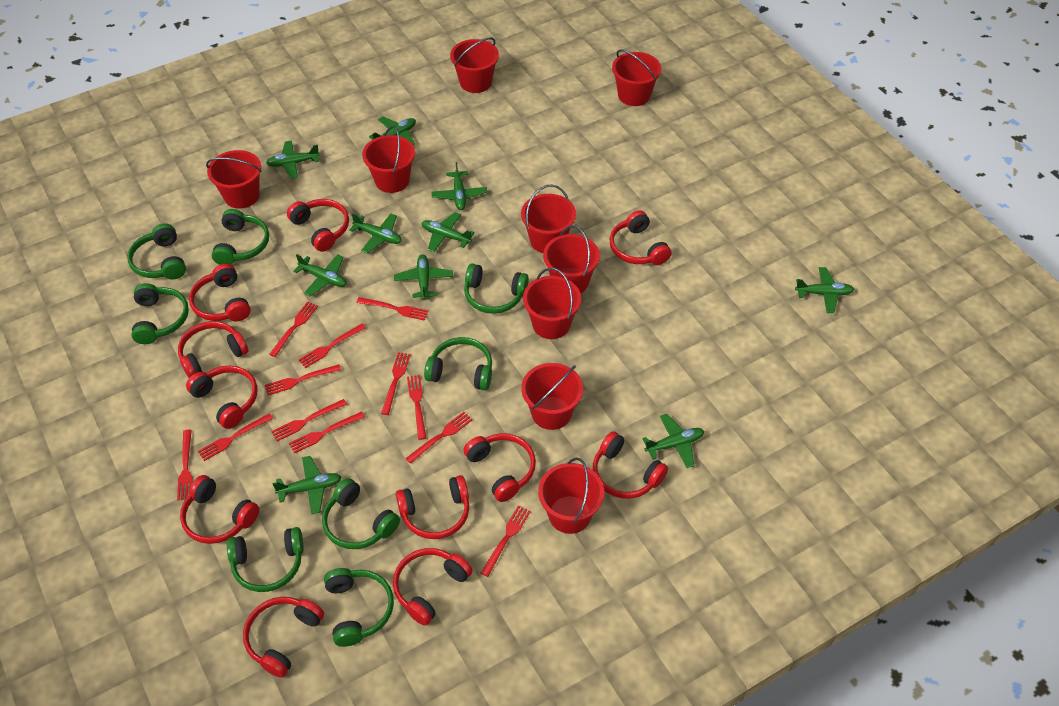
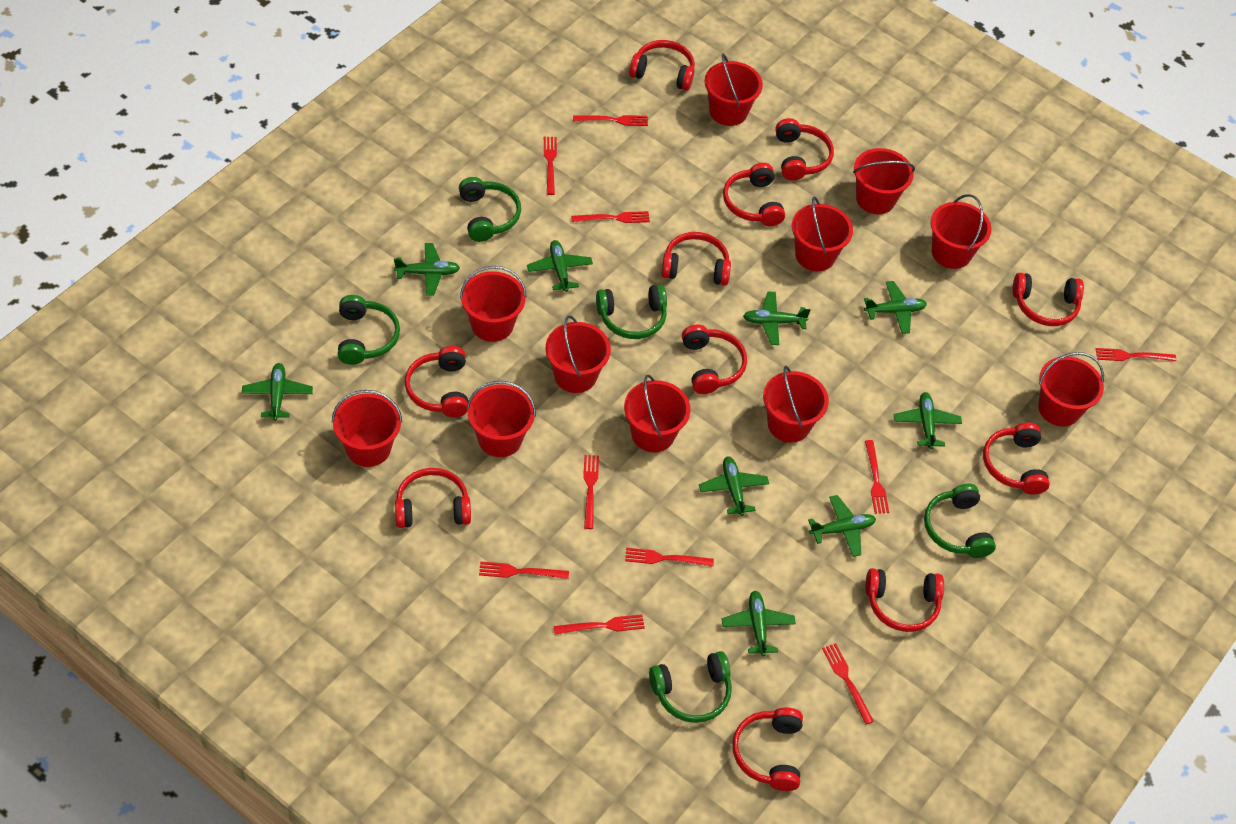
green headphones: [127,224,186,280] [131,283,189,344] [212,209,269,265] [227,527,304,592] [322,478,400,549] [324,568,394,647] [424,337,492,390] [464,263,529,314] = 8 -> [338,295,400,365] [459,177,521,242] [596,285,667,339] [649,651,732,723] [924,484,996,558] = 5
green plane: [266,141,320,179] [272,456,342,514] [293,254,346,296] [349,213,402,253] [369,117,416,145] [394,254,453,300] [422,212,475,252] [431,162,487,210] [642,414,704,468] [795,267,854,313] = 10 -> [242,363,313,421] [394,243,460,296] [527,240,593,292] [699,456,769,516] [722,591,796,657] [743,292,811,345] [808,495,876,557] [864,281,927,334] [894,392,962,449] = 9
red bucket: [206,150,262,209] [362,126,415,193] [450,37,499,93] [521,184,576,253] [521,363,583,430] [523,268,581,339] [538,457,604,534] [543,225,600,293] [612,49,661,106] = 9 -> [332,390,402,467] [460,266,527,342] [467,381,536,457] [546,316,611,393] [624,375,690,452] [704,54,763,126] [763,366,829,443] [792,196,853,271] [853,148,915,214] [931,194,991,269] [1038,352,1104,427] = 11
red fork: [177,430,193,500] [198,413,273,461] [265,364,341,395] [269,301,318,357] [271,399,347,441] [289,411,365,453] [299,324,366,368] [357,297,429,321] [381,352,411,415] [405,412,473,464] [407,375,426,440] [481,505,531,577] = 12 -> [479,562,569,579] [544,137,557,195] [554,614,645,634] [571,211,650,223] [573,115,648,126] [583,455,599,529] [625,548,714,567] [822,643,874,725] [865,440,889,514] [1096,348,1176,361] = 10

